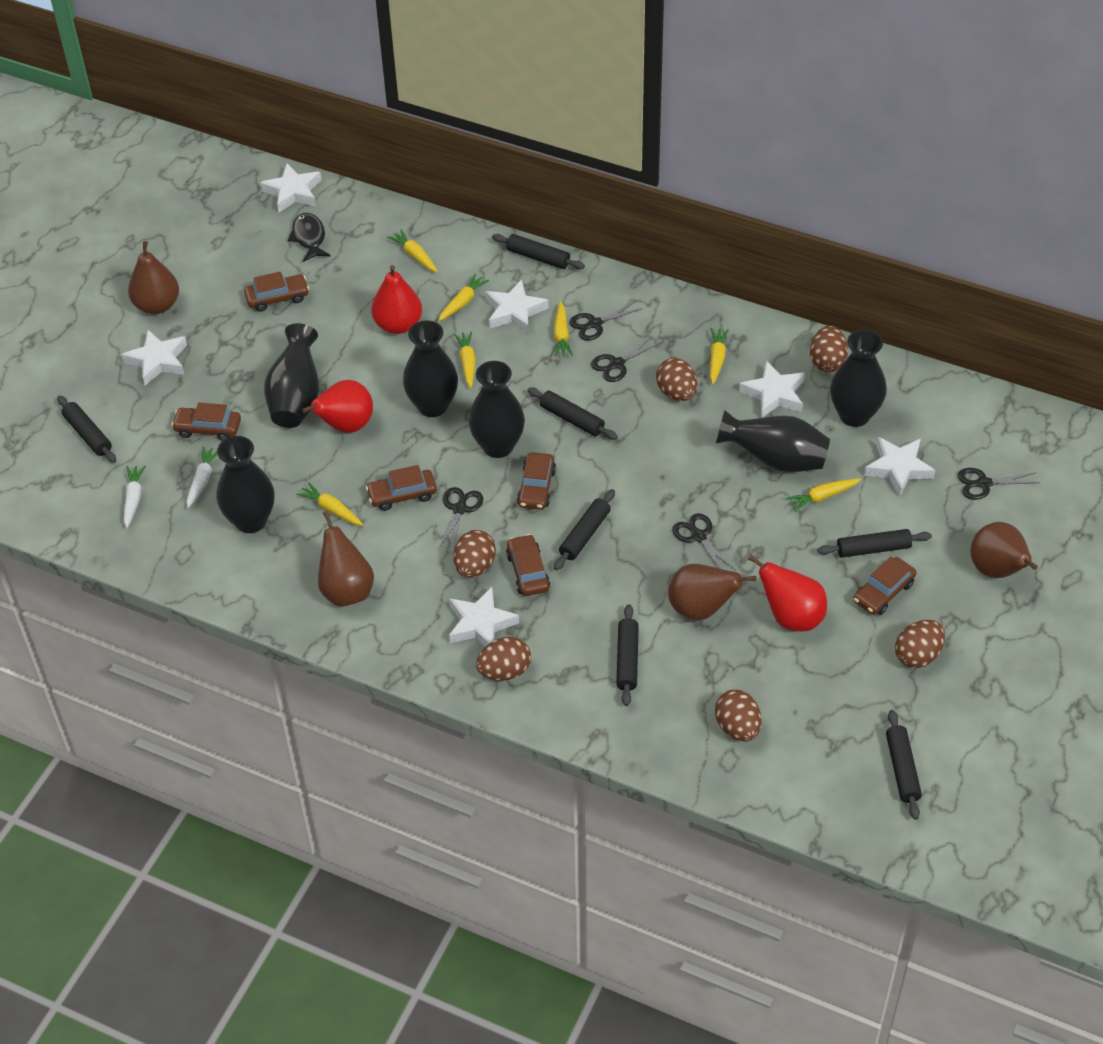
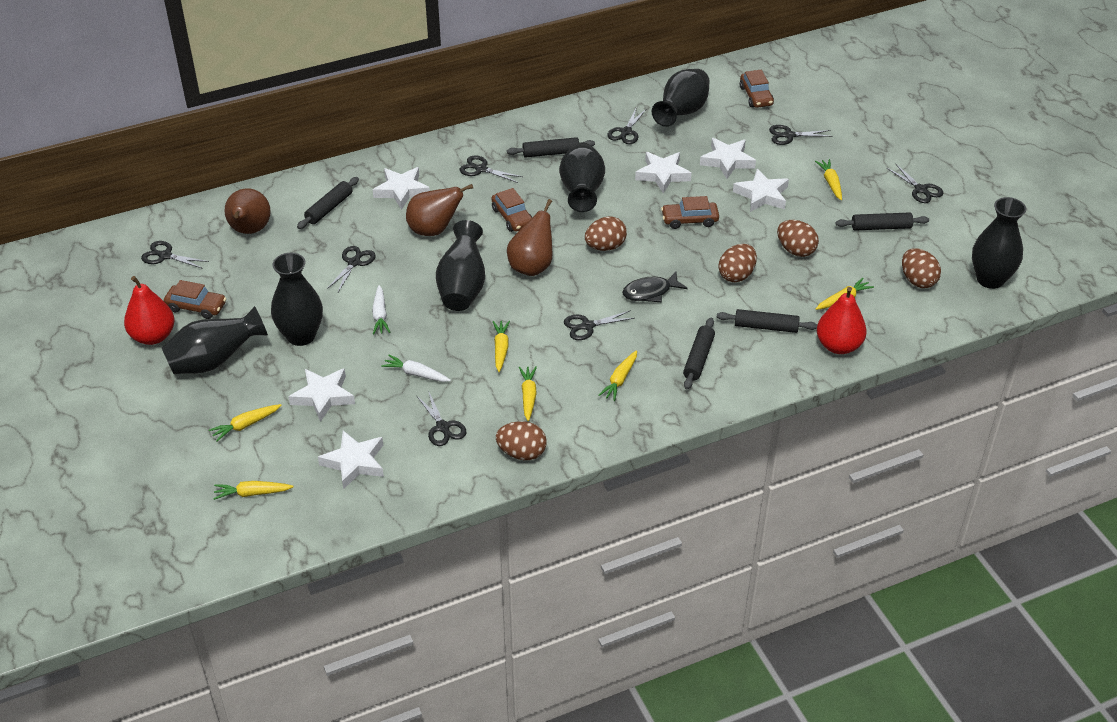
black rolling pin: [57,396,116,463] [492,234,585,269] [527,387,618,440] [554,489,615,570] [616,604,639,706] [817,529,932,558] [886,710,922,820] = 7 -> [297,177,359,229] [507,137,595,158] [683,317,715,389] [717,309,817,333] [836,212,929,231] = 5
black scissors: [439,487,483,549] [570,301,643,341] [591,336,661,382] [672,513,735,570] [958,468,1040,500] = 5 -> [141,241,209,269] [327,246,376,292] [416,391,466,446] [460,155,523,183] [564,310,635,340] [607,109,646,144] [769,125,832,145] [887,163,943,203] = 8
brown car: [171,402,241,441] [244,271,309,312] [366,465,437,511] [506,534,550,596] [517,452,556,510] [853,556,917,615] = 6 -> [164,280,226,319] [491,188,533,232] [661,196,719,229] [740,70,774,108] = 4
brown egg: [453,530,496,578] [476,637,531,681] [656,358,697,401] [715,690,761,741] [810,326,848,372] [895,620,945,668] = 6 -> [496,421,547,460] [585,217,627,251] [718,244,757,282] [777,220,819,257] [902,248,941,288] = 5
brown pear: [128,241,179,314] [318,511,374,607] [668,564,756,621] [971,522,1038,578] = 4 -> [225,188,271,234] [406,184,473,236] [507,199,552,276] = 3
red pear: [302,380,373,433] [371,265,422,334] [748,555,827,632] = 3 -> [124,276,174,345] [817,287,867,354] = 2

